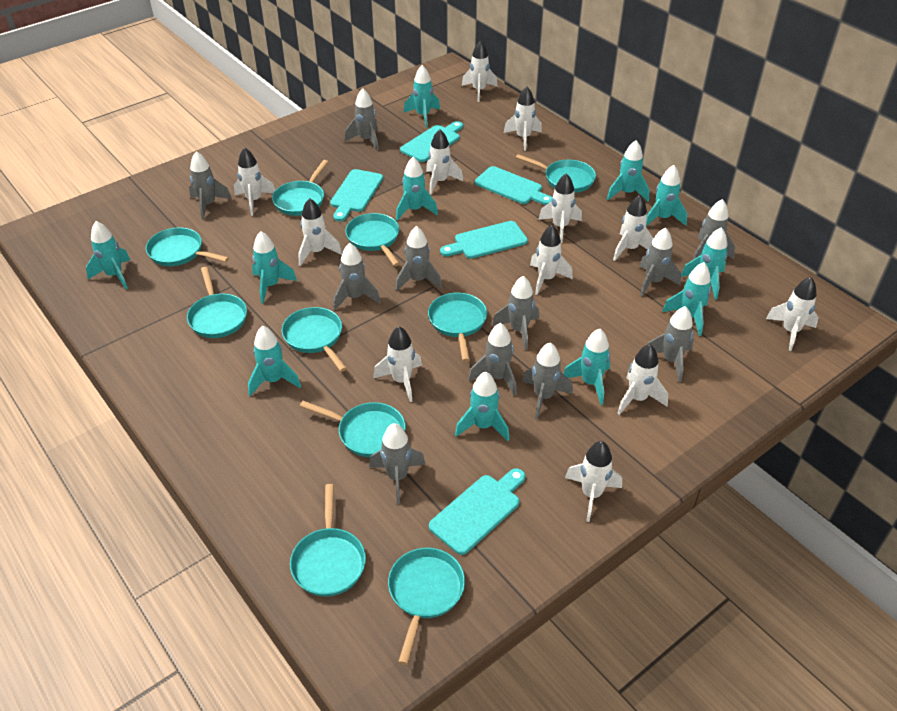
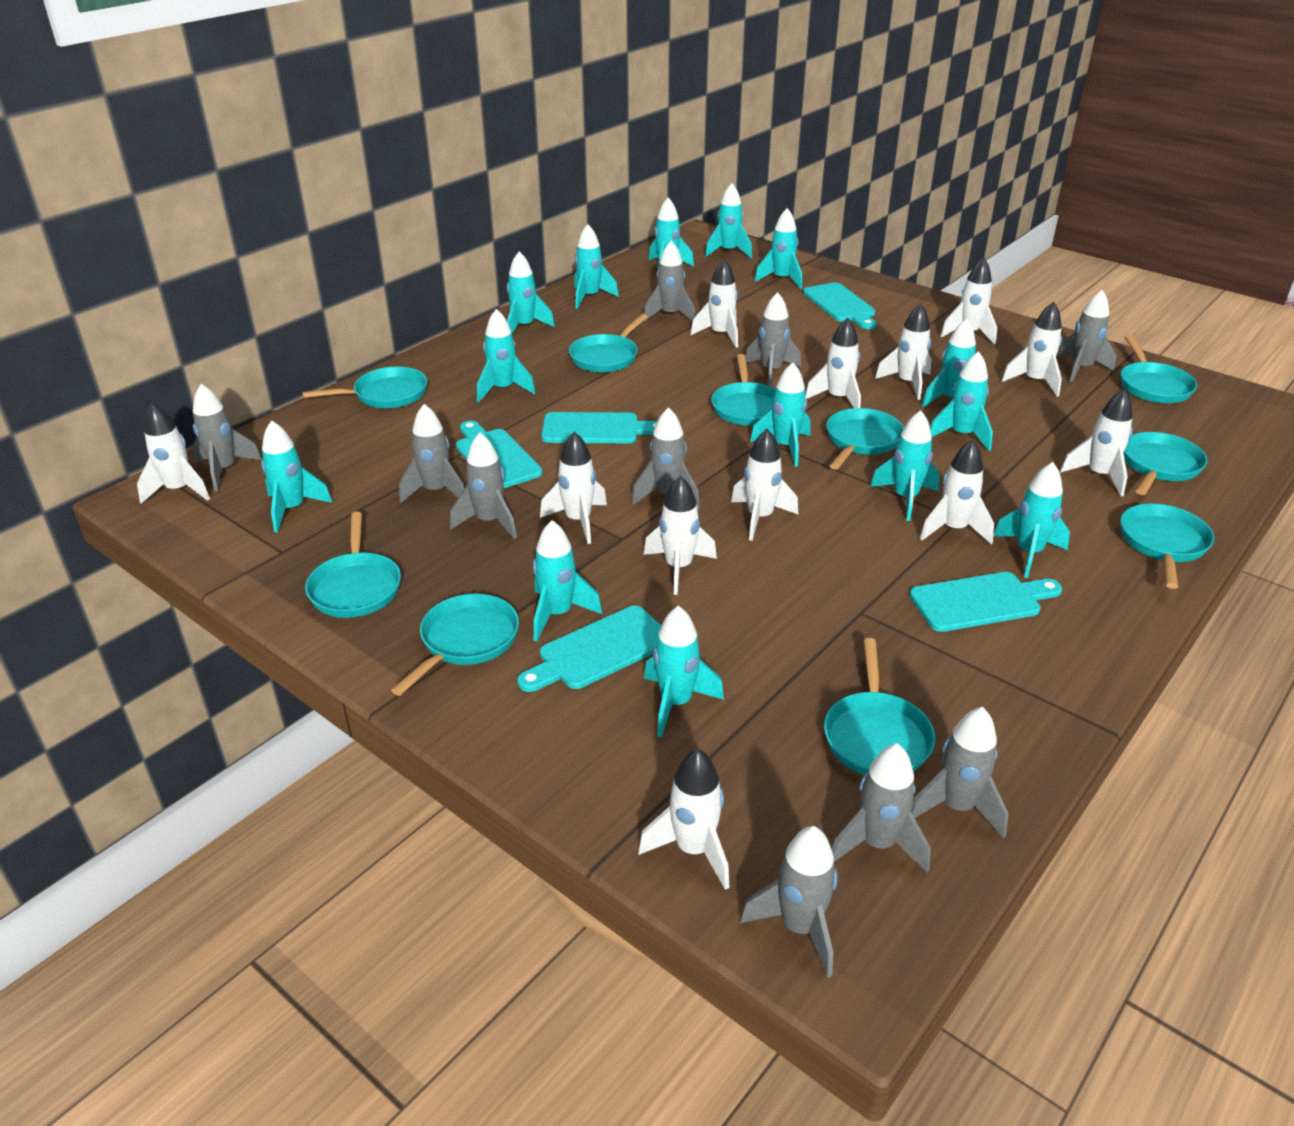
grey rocket: [189,152,232,220] [333,243,381,311] [345,88,379,151] [369,423,425,504] [395,226,442,291] [468,323,517,396] [492,276,539,350] [522,342,573,419] [639,227,681,297] [647,306,694,382] [693,199,735,260] = 11 -> [193,384,262,491] [399,404,464,503] [450,433,517,539] [631,407,700,509] [644,241,695,322] [740,826,838,978] [745,292,801,387] [832,743,931,873] [911,707,1008,838] [1058,290,1116,382] = 10
turquoise rocket: [86,221,130,289] [248,326,301,396] [252,231,297,303] [396,157,438,221] [403,65,440,128] [455,372,509,441] [563,329,610,405] [607,140,650,202] [646,165,687,226] [662,262,711,336] [681,227,728,300] = 11 -> [261,420,333,532] [477,309,535,402] [507,251,555,334] [533,520,602,641] [574,224,619,309] [644,606,724,738] [649,197,694,269] [705,183,752,258] [750,362,810,467] [754,208,802,289] [870,410,940,521] [922,319,976,407] [930,351,993,451] [993,462,1070,578] = 14

